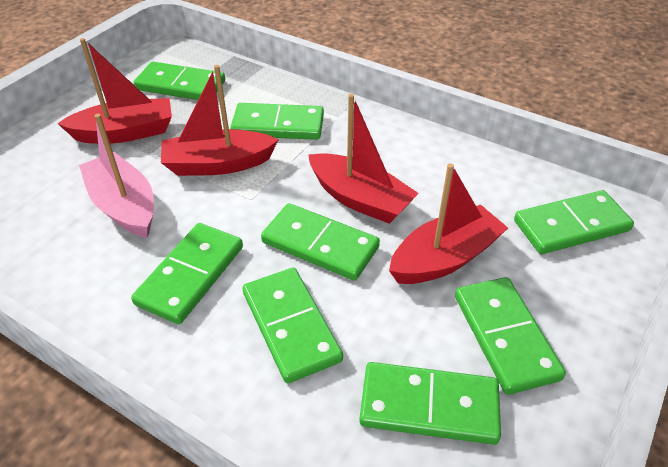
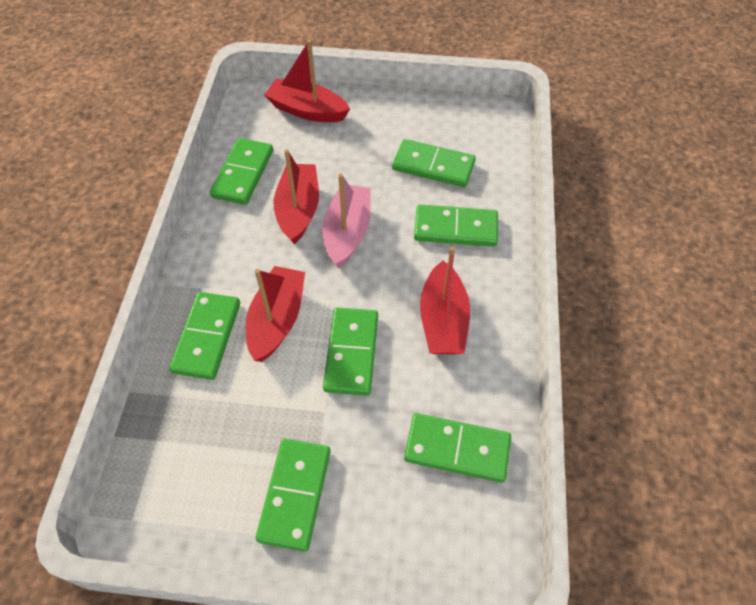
green domino: [131,223,243,324] [133,62,225,100] [230,103,324,140] [243,268,343,383] [261,203,380,281] [359,362,501,445] [455,277,566,395] [514,190,634,254] = 8 -> [169,292,240,380] [210,138,273,205] [256,439,331,551] [323,307,378,395] [392,139,476,187] [404,413,511,483] [414,204,498,247] = 7

